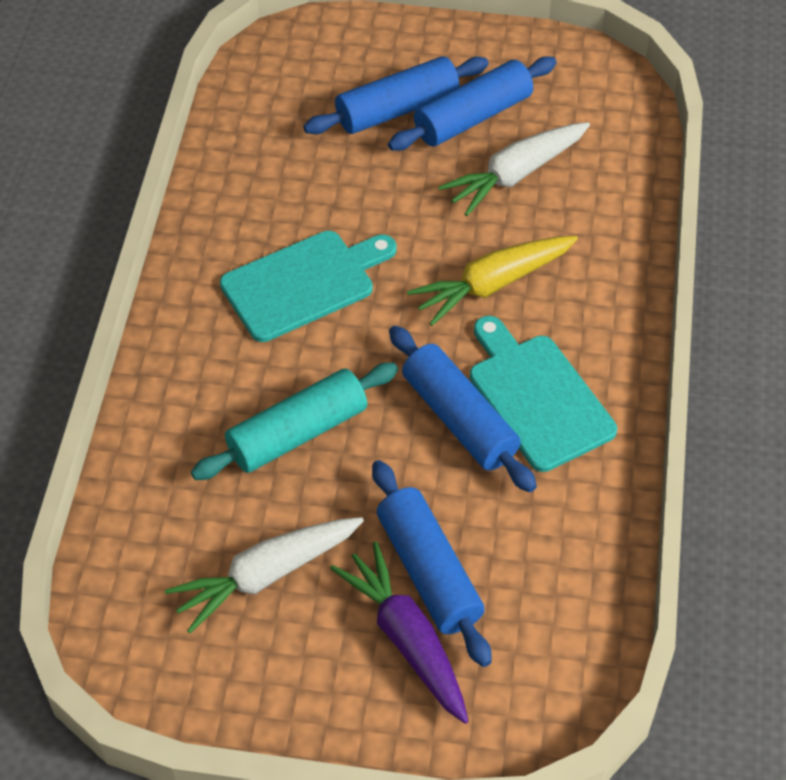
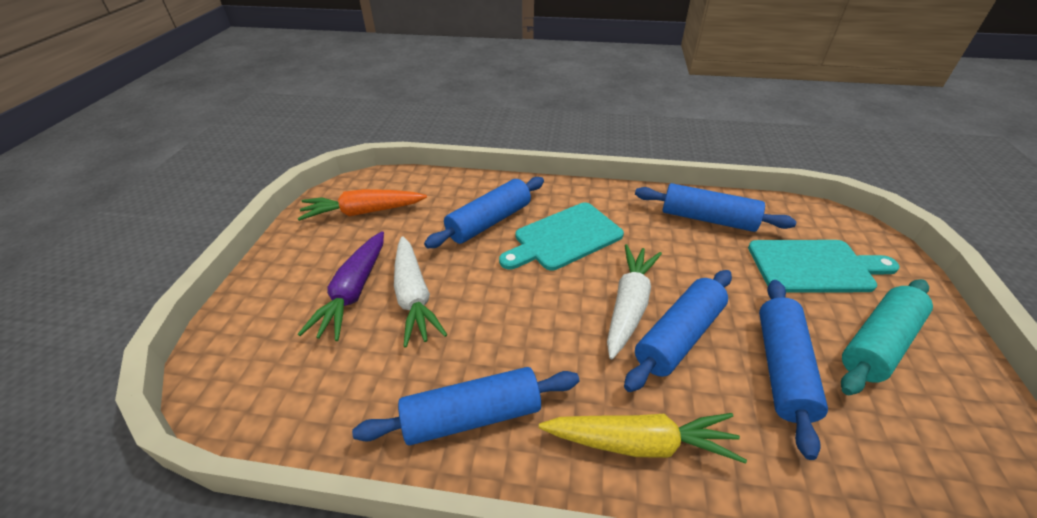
blue rolling pin: [303,56,489,134] [372,460,492,667] [388,57,557,151] [389,326,537,492] = 4 -> [352,367,579,445] [424,177,544,248] [624,270,732,392] [635,183,796,232] [759,280,828,460] = 5
orange carrot: none = 0 -> [298,189,427,221] = 1

